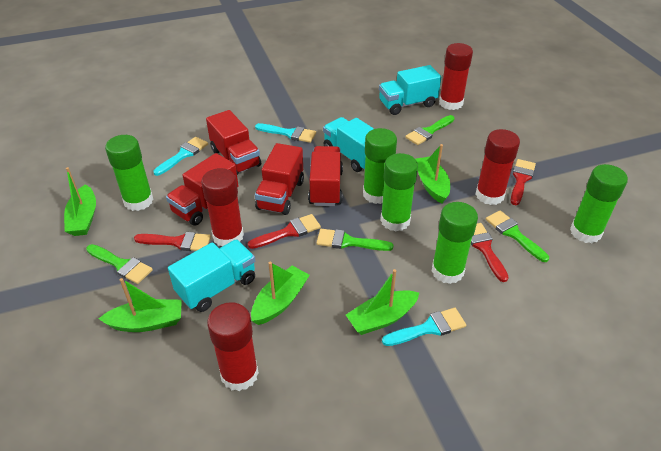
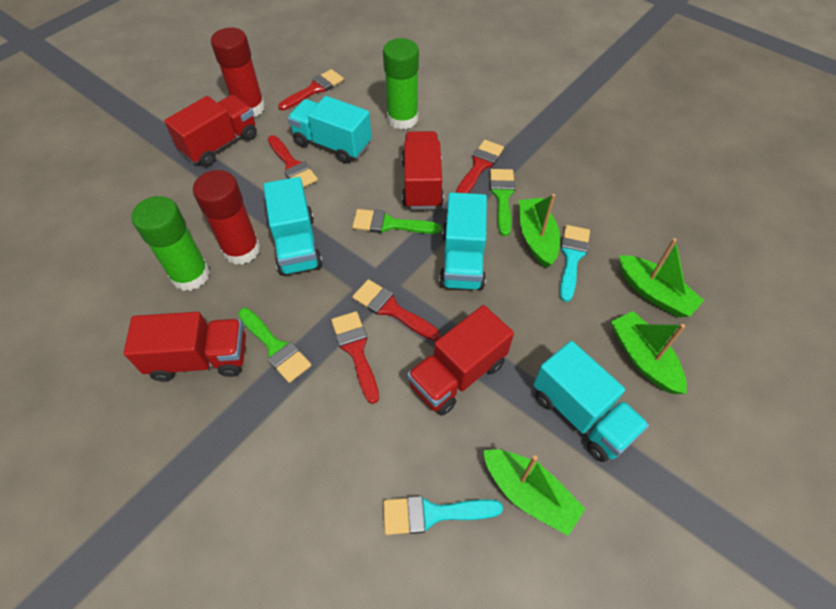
green boat: [64,167,96,236] [99,278,182,332] [251,262,310,325] [346,269,419,335] [416,144,450,204] = 5 -> [483,449,585,536] [519,194,560,268] [611,311,687,394] [619,238,704,317] = 4
green brush: [86,244,153,284] [316,229,393,251] [405,115,455,145] [486,210,549,262] = 4 -> [238,308,312,383] [352,209,442,234] [490,169,515,236] = 3
green glue stick: [105,135,154,211] [363,128,397,204] [380,153,418,231] [431,202,478,284] [570,164,628,243] = 5 -> [132,196,210,291] [383,38,419,130] = 2
red brush: [134,232,211,251] [248,214,321,249] [471,223,509,282] [511,159,536,205] = 4 -> [268,135,318,188] [278,69,344,111] [331,311,379,404] [352,279,440,341] [456,140,504,193] = 5
red glue stick: [201,168,244,246] [207,302,259,391] [439,43,473,110] [475,129,520,205] = 4 -> [193,170,260,265] [211,28,265,117] = 2
turquoise brush: [153,137,208,176] [255,123,316,143] [382,308,466,346] = 3 -> [383,496,503,535] [560,225,590,302] = 2
turquoise truck: [168,240,255,312] [323,117,374,172] [379,65,441,115] = 3 -> [263,177,323,276] [288,96,372,164] [439,192,487,290] [533,341,649,462] = 4

